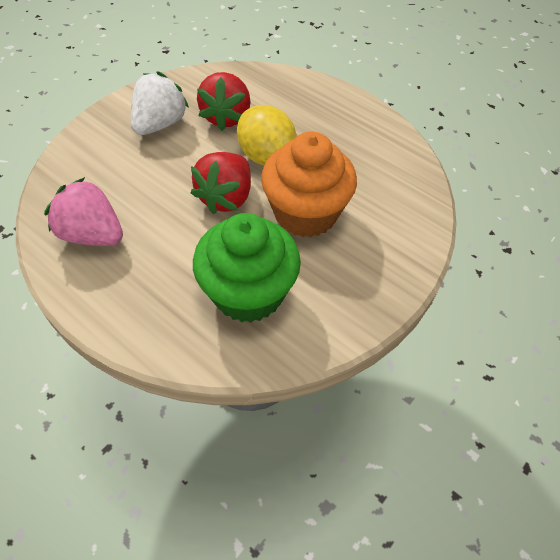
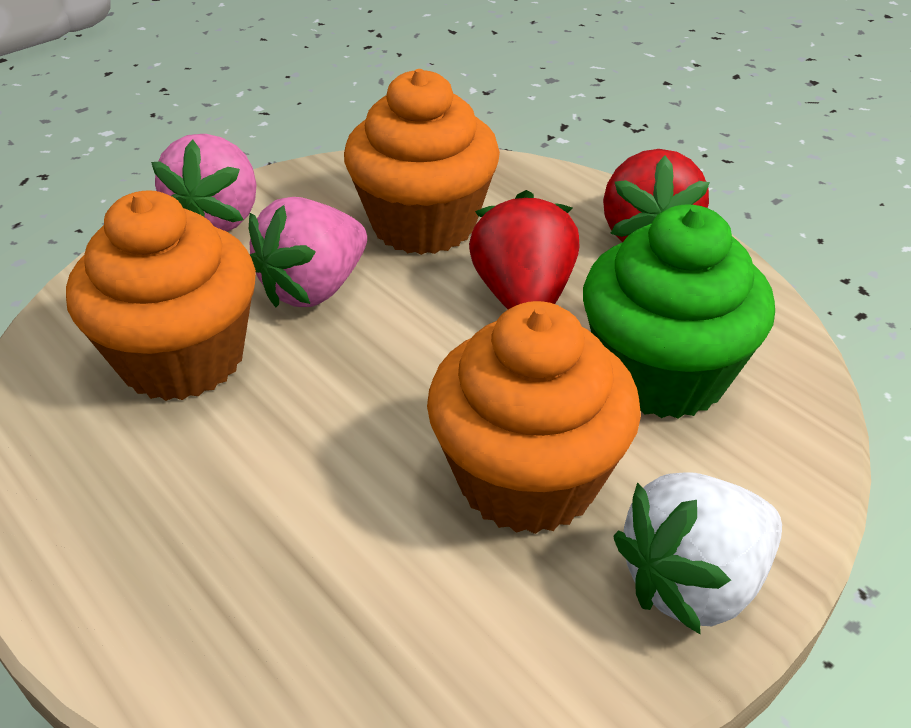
orange cupcake: [261,131,357,238] = 1 -> [66,190,256,401] [344,69,500,255] [427,301,641,534] = 3
pink strawberry: [44,177,123,246] = 1 -> [151,134,257,232] [249,197,367,307] = 2
yellow lemon: [237,105,297,165] = 1 -> none = 0

